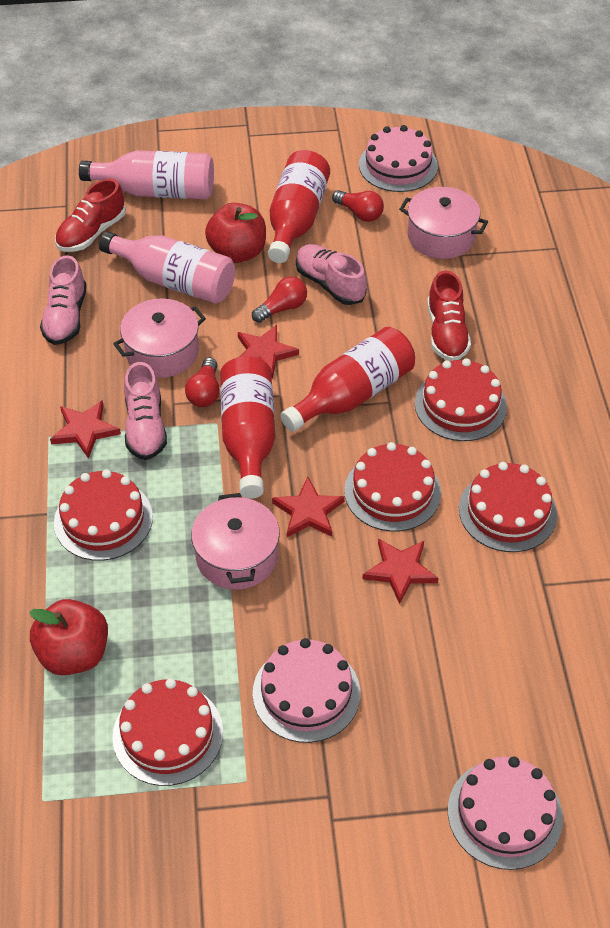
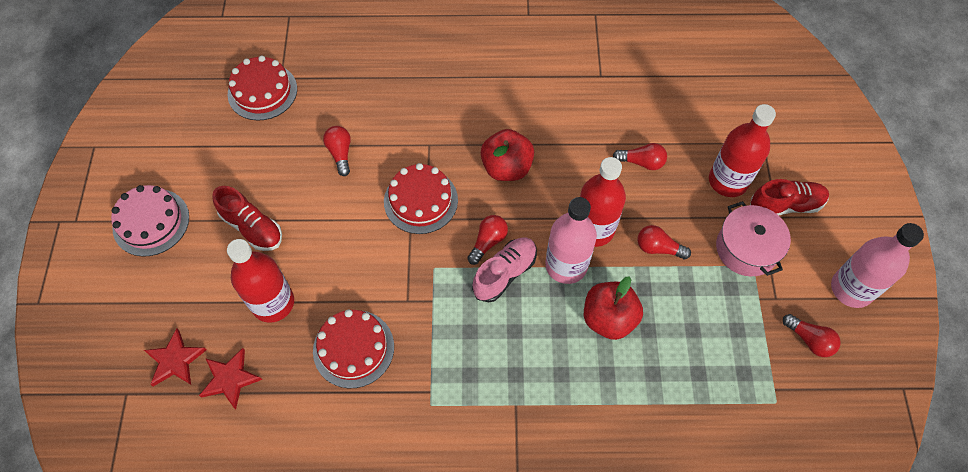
pink cake: [253,638,360,743] [359,125,438,192] [448,757,563,870] = 3 -> [111,185,189,257] = 1
pink pot: [113,298,206,378] [191,493,280,590] [399,187,488,259] = 3 -> [716,201,791,276] = 1
pink shoe: [40,255,87,345] [124,362,167,460] [296,244,367,305] = 3 -> [472,238,537,303] = 1
red cake: [54,469,153,561] [113,678,223,786] [344,442,441,532] [415,358,507,441] [459,462,557,552] = 5 -> [228,56,297,121] [313,309,394,388] [384,163,458,234] = 3
red light bulb: [185,358,220,407] [252,276,307,323] [332,190,384,222] = 3 -> [323,126,351,176] [467,215,508,265] [613,143,667,170] [638,225,691,259] [783,314,841,357] = 5
red star: [50,400,121,459] [238,325,299,379] [272,477,345,537] [362,538,438,604] = 4 -> [144,329,206,386] [199,348,262,409] = 2

